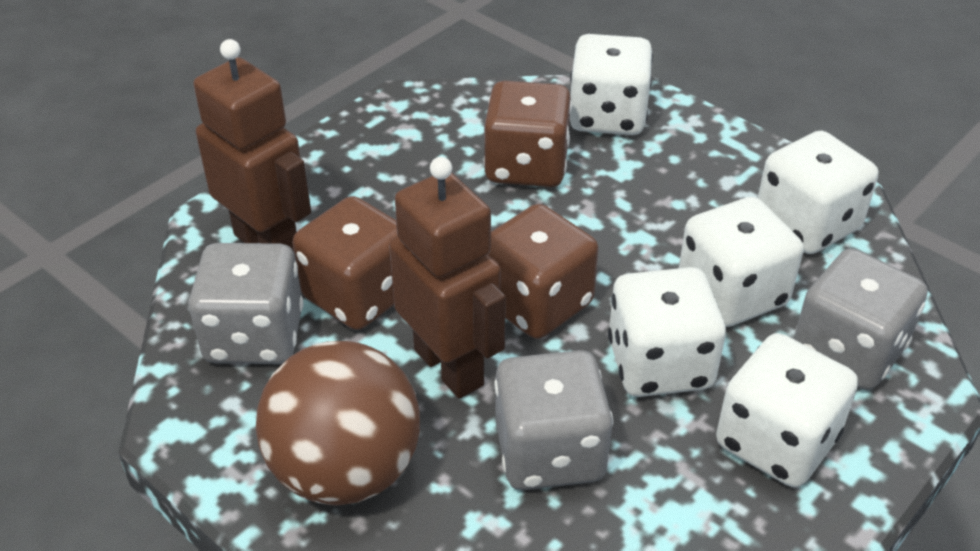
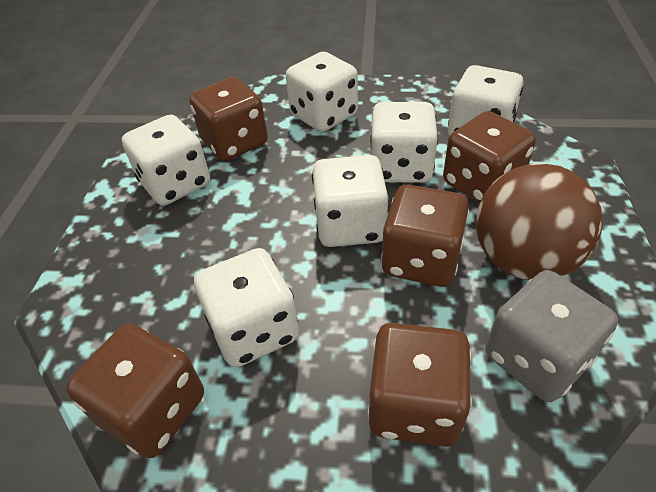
brown dice: [292,196,398,330] [483,80,572,187] [488,204,599,339] = 3 -> [66,323,204,458] [189,77,268,161] [368,323,472,447] [381,185,469,287] [443,111,536,203] = 5
brown robot: [193,39,311,252] [389,157,506,399] = 2 -> none = 0
grey dice: [189,243,303,364] [494,350,613,490] [794,248,927,390] = 3 -> [486,270,618,402] = 1
white dice: [570,34,653,135] [608,267,726,397] [679,197,804,327] [716,333,858,487] [758,131,878,254] = 5 -> [122,115,210,206] [194,248,299,367] [286,52,358,132] [312,155,388,247] [370,102,438,183] [448,65,523,136] = 6

